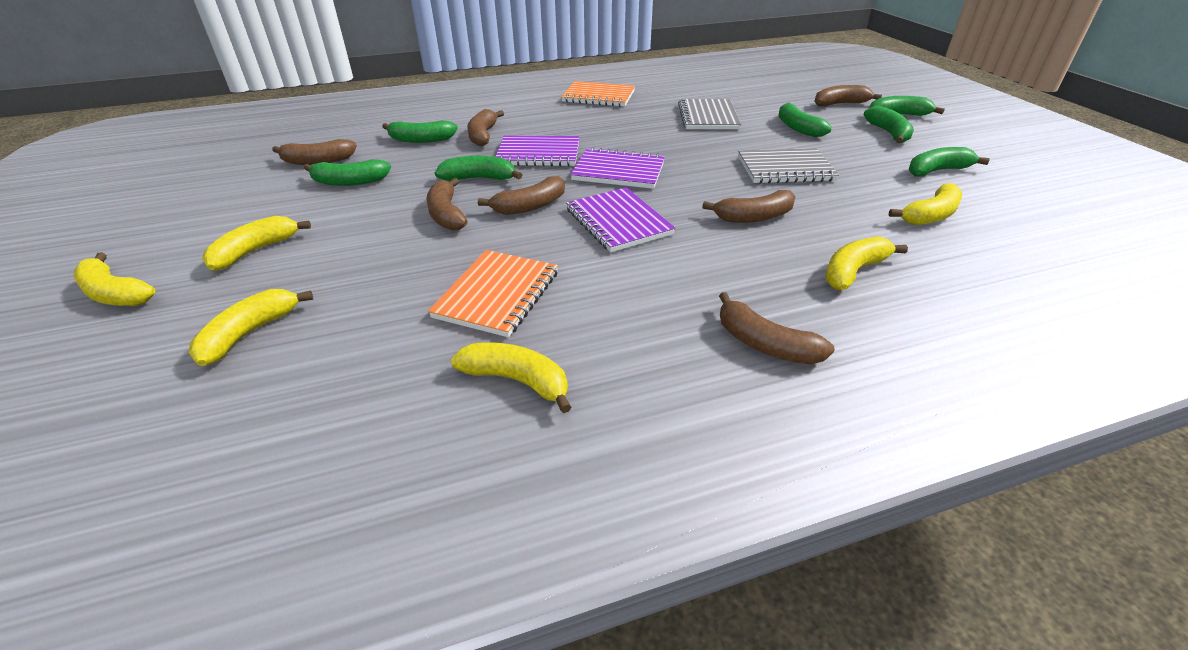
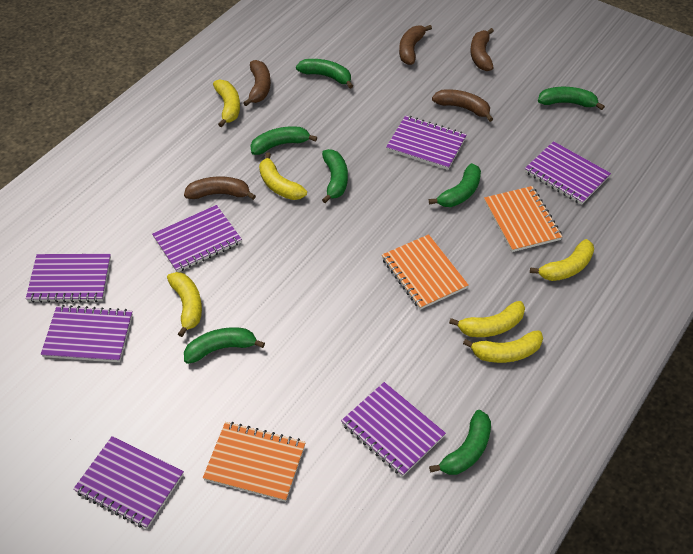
brown banana: [272,139,357,165] [426,178,468,230] [467,109,504,146] [478,176,565,215] [702,190,796,223] [719,292,835,364] [814,85,882,107] = 7 -> [184,176,256,200] [243,60,271,106] [399,25,432,65] [432,89,493,122] [471,28,494,71] = 5
grey notebook: [678,99,741,129] [738,148,839,184] = 2 -> none = 0
orange notebook: [428,250,558,337] [561,81,635,107] = 2 -> [203,422,306,502] [382,234,468,310] [484,186,563,252] = 3
purple notebook: [495,135,579,167] [566,187,676,252] [570,147,665,189] = 3 -> [26,254,111,303] [41,305,133,362] [73,436,184,529] [152,205,242,272] [341,382,446,477] [386,115,467,170] [525,141,611,205] = 7

